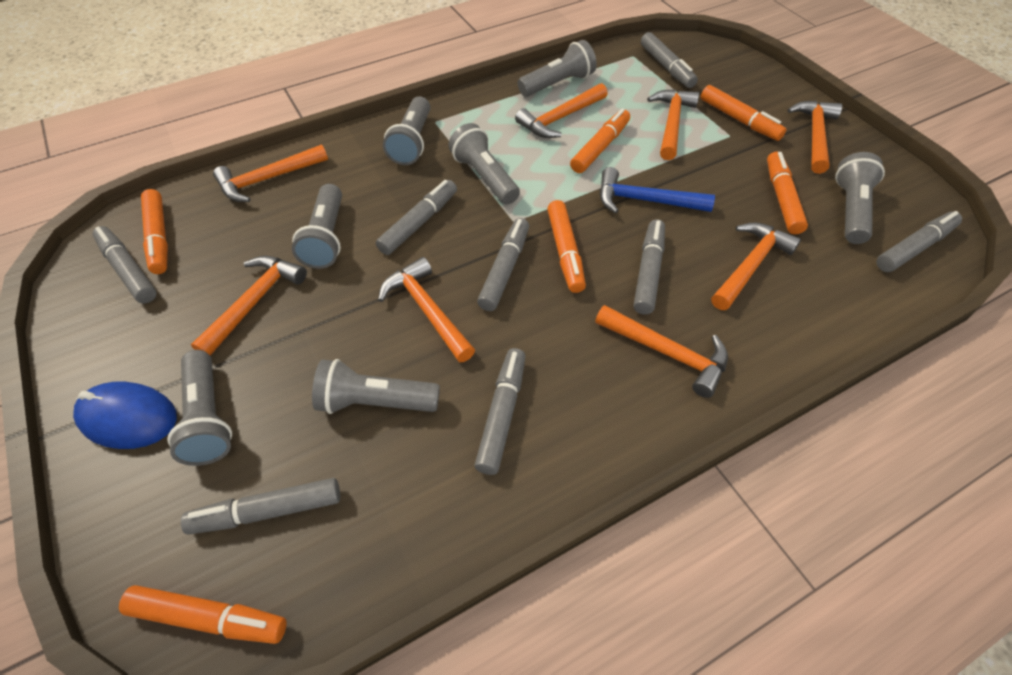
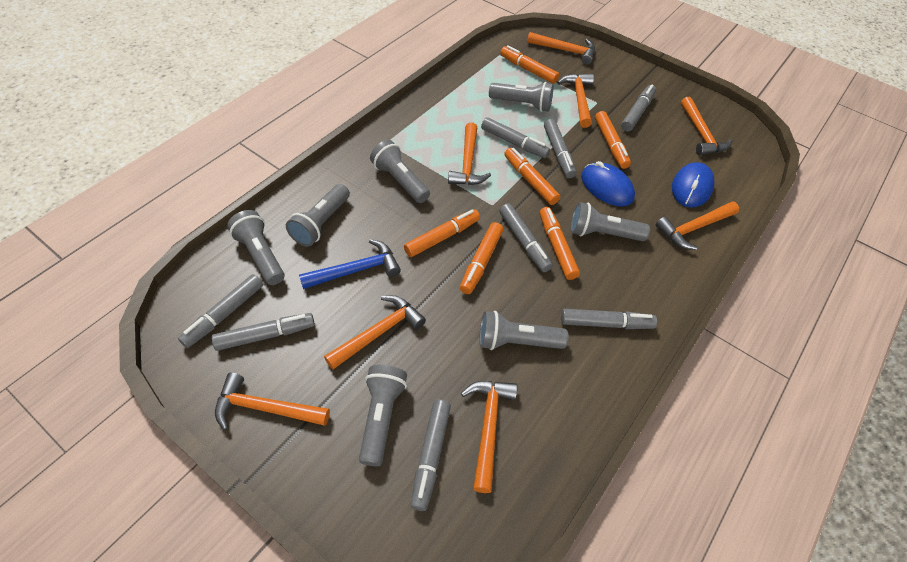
blue mouse: [73,381,177,449] = 1 -> [581,161,635,206] [672,162,715,207] = 2

